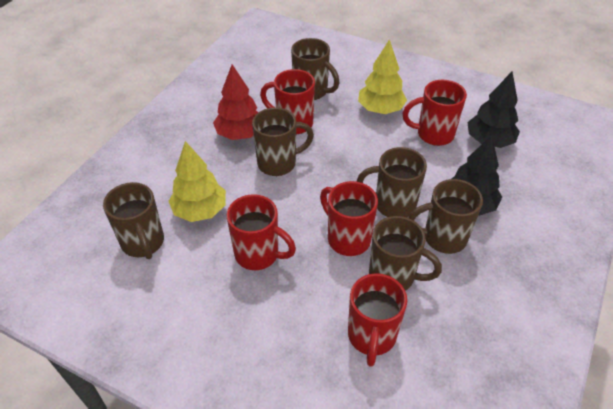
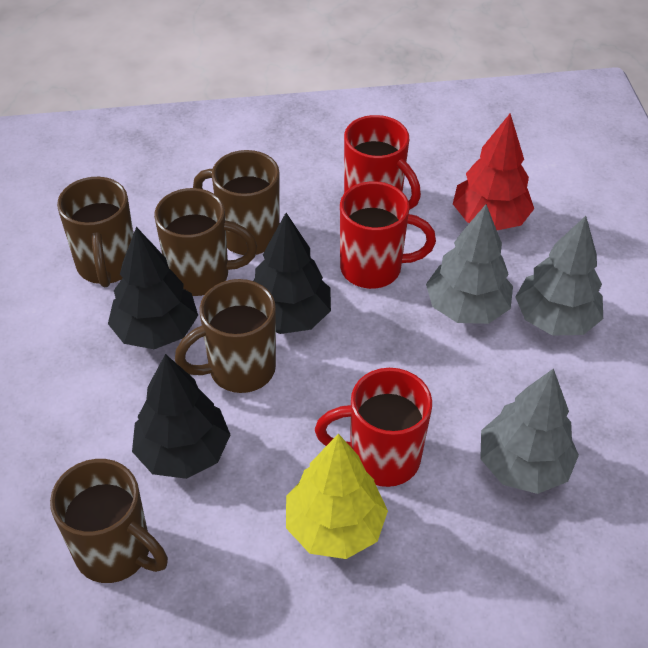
black tree: [451,135,502,216] [468,72,520,148] = 2 -> [108,227,198,349] [132,354,230,479] [254,213,331,334] = 3
brown mug: [103,182,164,259] [252,108,314,176] [291,38,339,100] [357,147,427,217] [369,216,442,291] [408,179,483,254] = 6 -> [50,459,168,583] [57,177,133,287] [154,188,257,296] [175,279,276,393] [193,150,280,255] = 5
grey tree: none = 0 -> [426,204,513,324] [480,368,579,494] [515,216,603,336] = 3
red mug: [227,194,296,270] [260,69,315,134] [320,181,378,256] [348,273,407,367] [403,80,467,146] = 5 -> [315,368,432,487] [340,181,436,289] [344,115,421,210] = 3
yellow tree: [169,141,226,222] [358,39,407,114] = 2 -> [286,434,388,559] = 1

